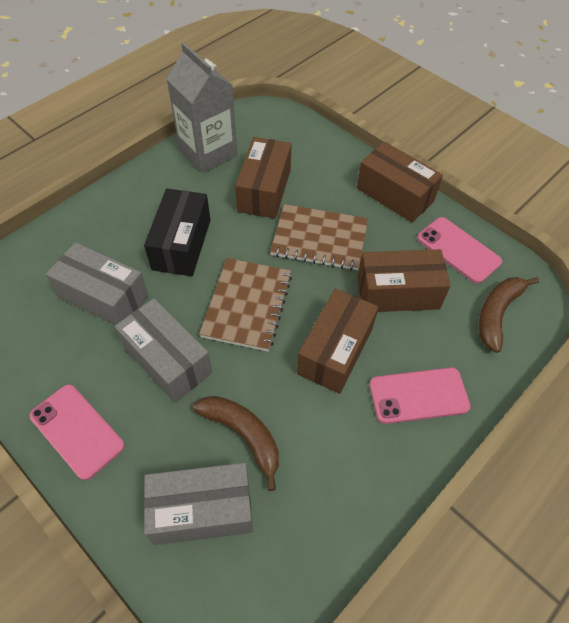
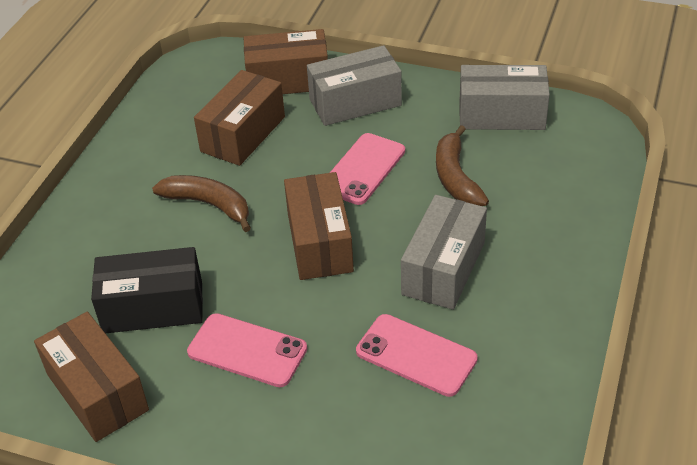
brown notebook: [199,258,292,351] [270,204,368,271] = 2 -> none = 0
grey carton: [166,42,237,173] = 1 -> none = 0

